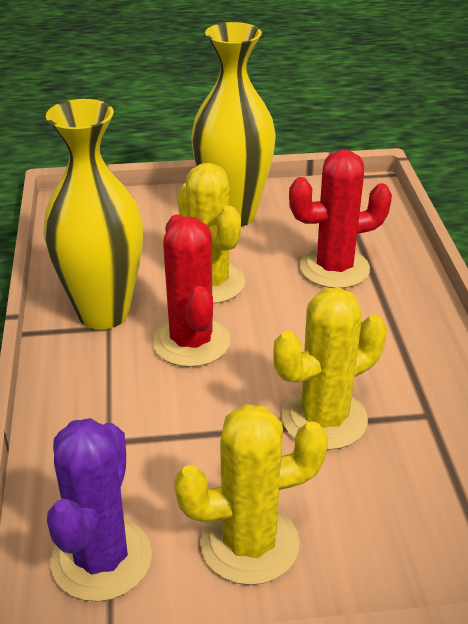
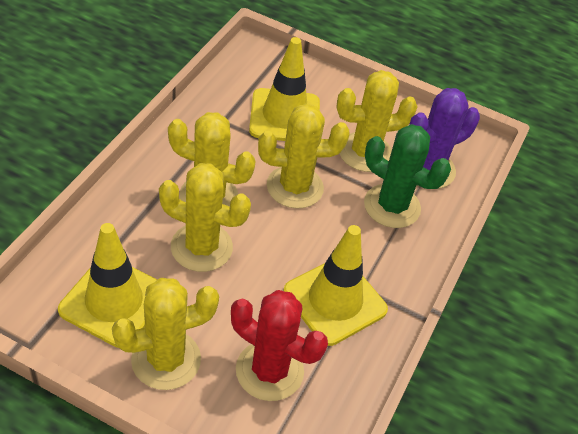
green cactus: none = 0 -> [364,124,451,228] = 1
red cactus: [153,214,230,367] [289,150,392,288] = 2 -> [231,290,328,401] = 1
yellow cactus: [174,404,328,585] [178,163,245,304] [273,287,387,450] = 3 -> [112,278,219,390] [159,163,251,272] [168,112,256,206] [258,104,350,209] [336,70,418,172] = 5
yellow traffic cone: none = 0 -> [58,223,157,348] [249,37,320,141] [283,225,388,346] = 3
yellow vase: [43,99,143,330] [191,22,276,227] = 2 -> none = 0

